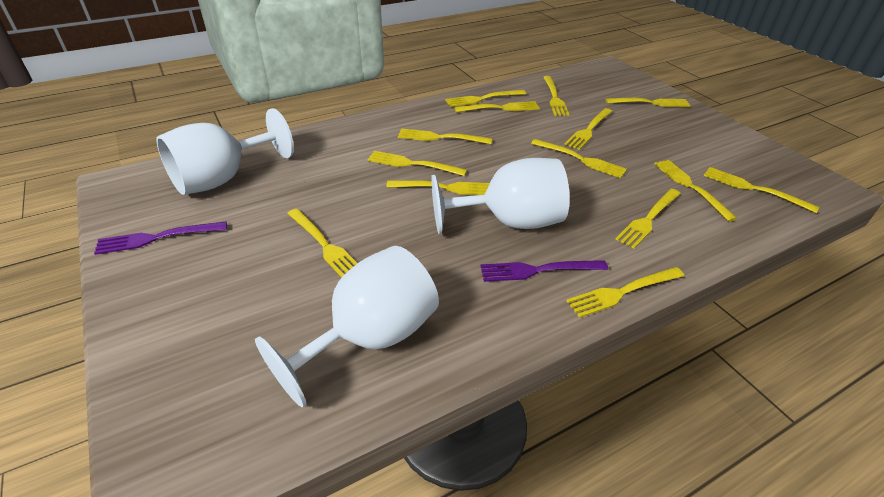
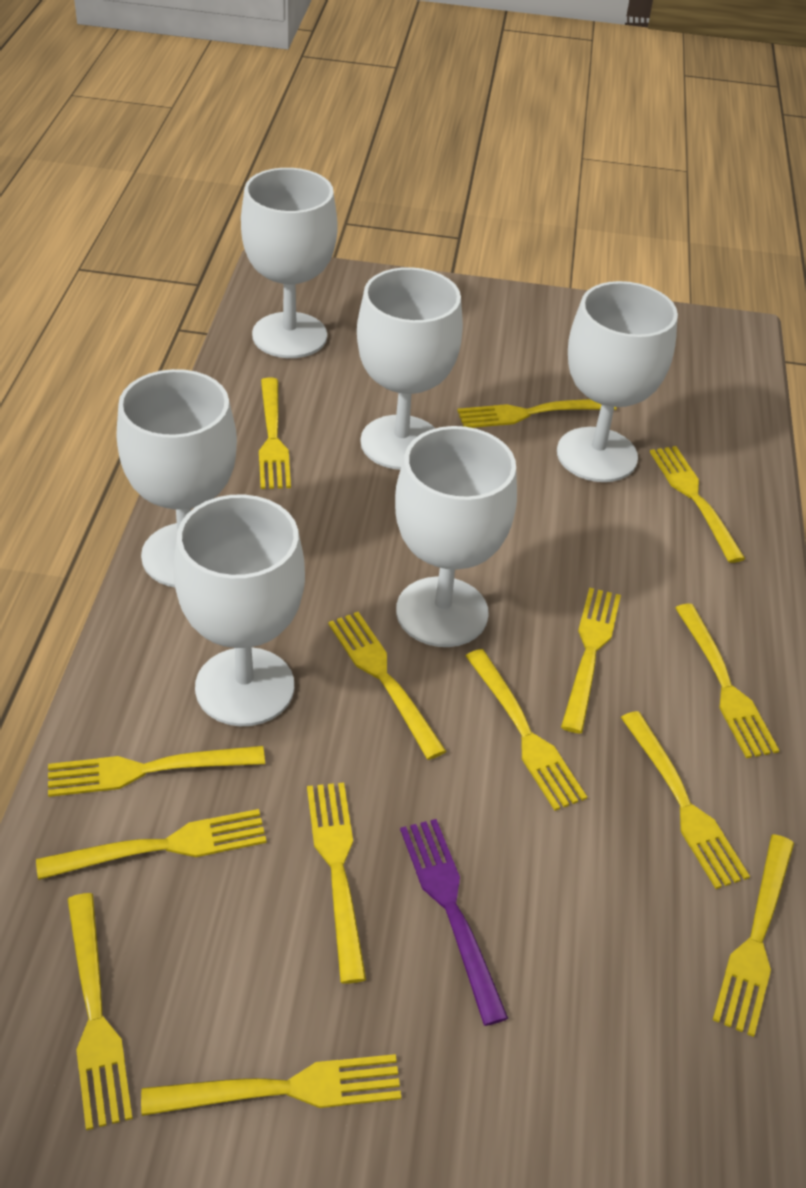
purple fork: [94,221,227,255] [480,260,608,282] = 2 -> [400,819,508,1026] = 1
white goblet: [156,108,294,195] [255,246,439,407] [431,158,570,234] = 3 -> [116,369,237,587] [173,495,305,726] [241,168,338,358] [357,267,463,470] [395,426,517,647] [557,281,678,482] = 6

